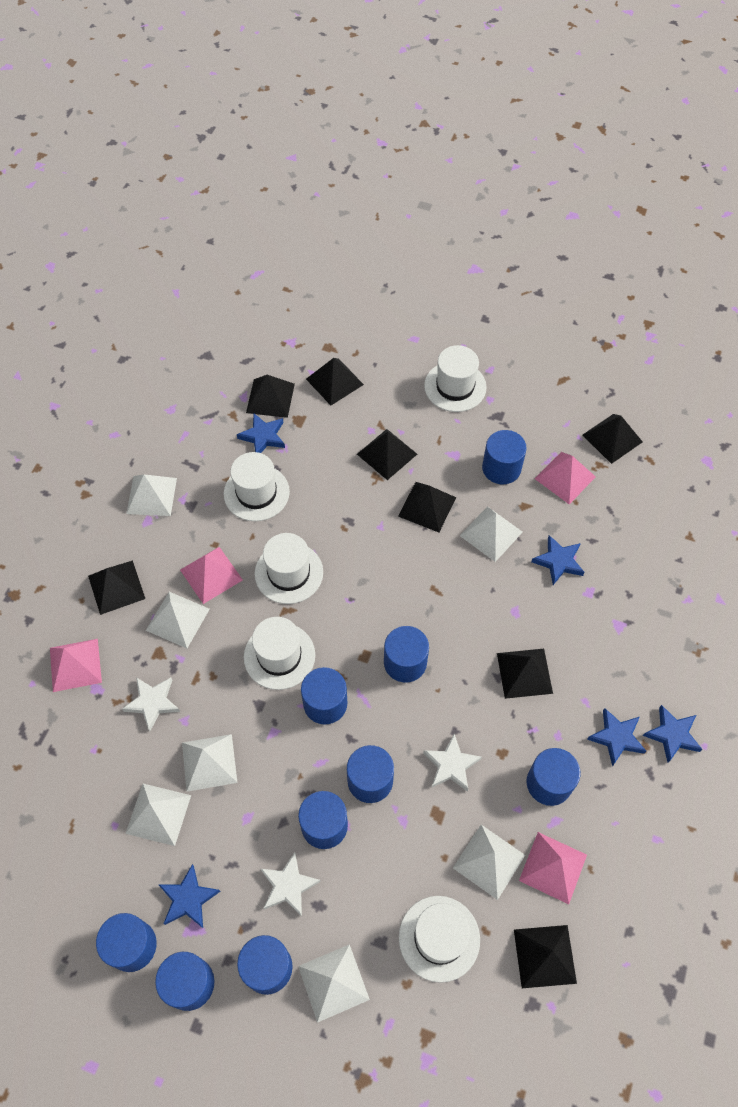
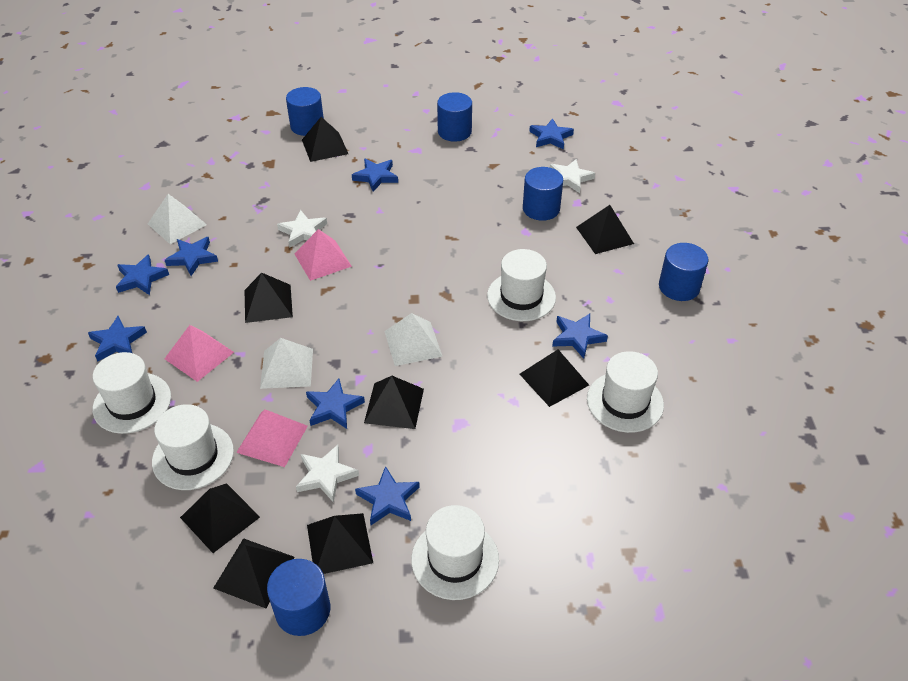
blue cylinder: [96,913,157,972] [155,952,214,1011] [237,935,293,995] [298,791,348,849] [301,667,347,725] [347,745,394,803] [384,626,429,682] [482,430,527,484] [527,748,580,806] = 9 -> [267,559,330,636] [286,87,324,136] [437,92,472,142] [523,167,563,221] [659,243,708,301] = 5
blue star: [158,864,221,928] [237,413,285,453] [531,535,585,585] [587,708,646,766] [643,705,703,763] = 5 -> [88,316,147,362] [116,254,169,295] [165,237,218,276] [306,379,365,429] [352,159,398,192] [355,466,420,525] [529,118,574,149] [552,314,608,359] = 8
pink pyramid: [50,639,102,692] [180,547,243,604] [519,832,587,904] [535,452,596,504] = 4 -> [164,325,234,382] [236,409,308,467] [294,229,352,281] = 3
white pyramid: [125,784,191,846] [126,474,177,516] [146,592,210,648] [182,734,237,792] [298,944,370,1023] [453,825,525,900] [460,506,522,562] = 7 -> [148,194,207,244] [260,338,313,389] [384,313,443,366] = 3

